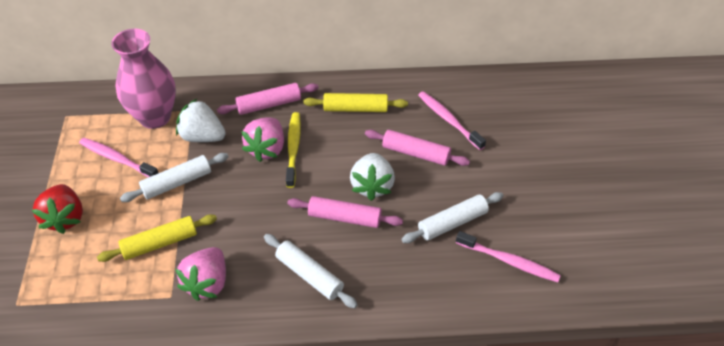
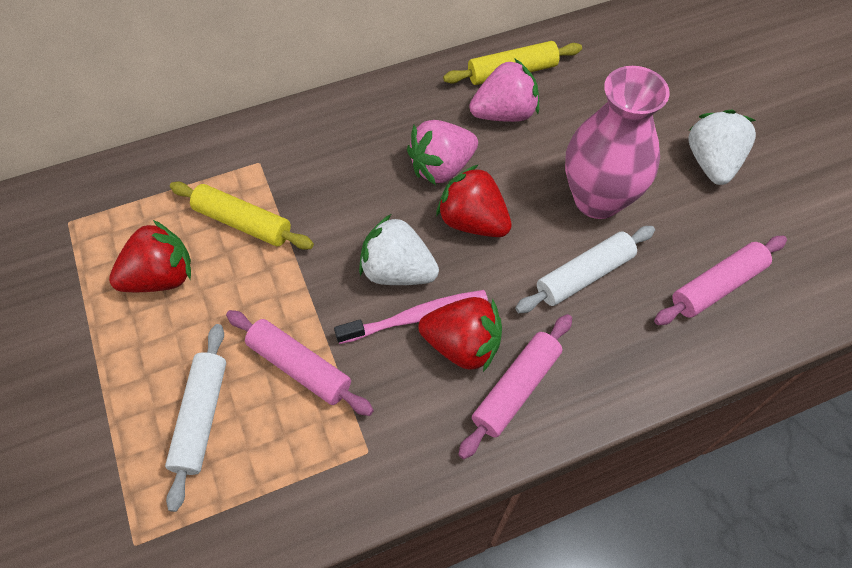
pink toothbrush: [79,138,158,177] [418,91,486,150] [456,231,561,282] = 3 -> [334,290,488,344] = 1
red strawberry: [32,184,83,234] = 1 -> [109,220,191,292] [418,297,502,372] [436,164,512,237] = 3
white rolling pin: [120,153,229,202] [264,234,358,308] [401,192,504,243] = 3 -> [165,324,226,512] [515,226,655,313] = 2
yellow toothbrush: [286,112,301,188] = 1 -> none = 0

